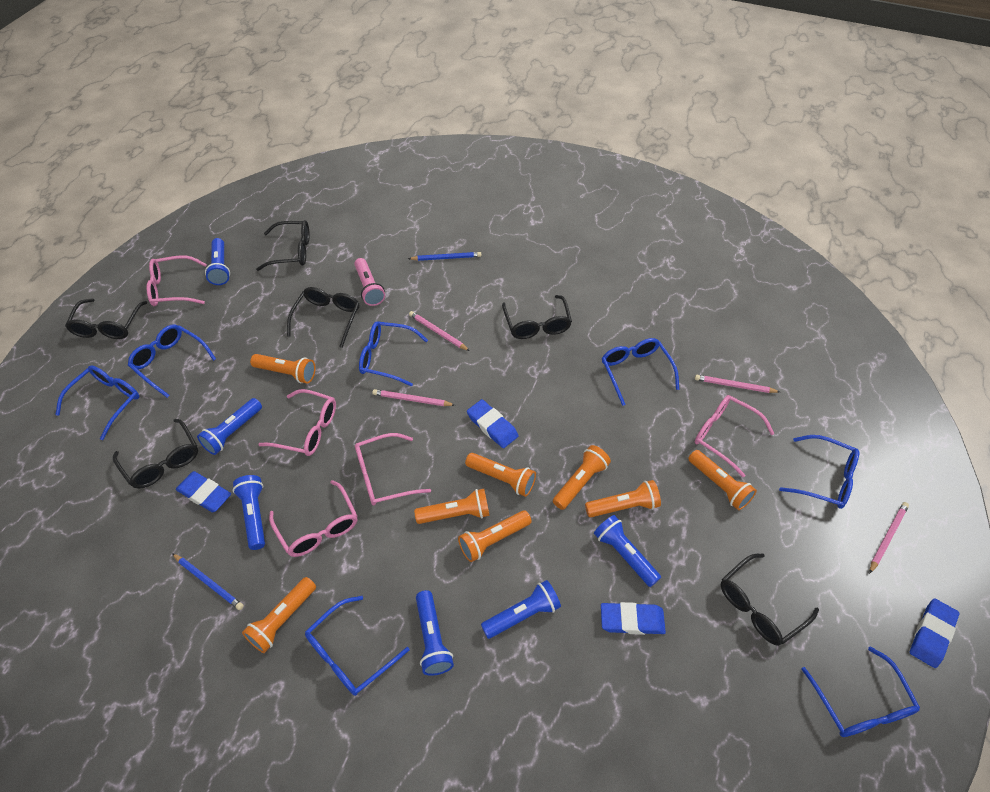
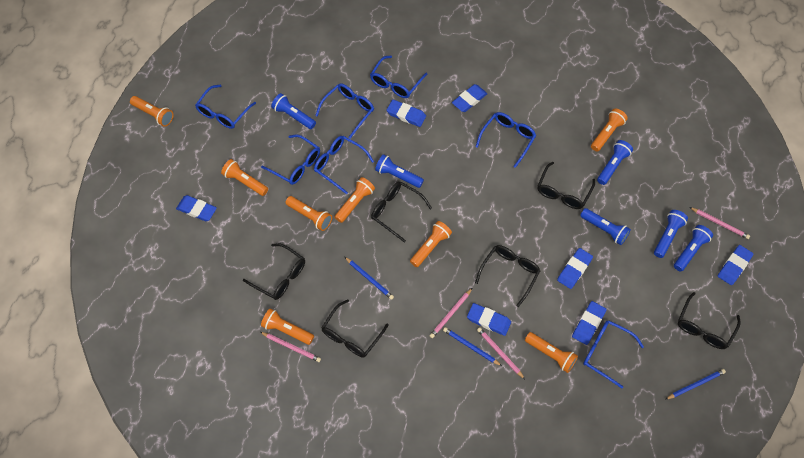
blue eraser: [176,471,231,512] [467,399,519,448] [601,602,666,635] [910,598,960,668] = 4 -> [176,195,217,221] [386,99,426,127] [452,84,488,112] [467,303,511,336] [557,248,593,289] [572,301,607,345] [718,245,754,285] = 7
blue pencil: [172,553,244,610] [408,252,481,261] = 2 -> [345,257,394,300] [443,327,502,366] [665,369,726,400] = 3
pink flashlight: [354,258,385,306] = 1 -> none = 0
pink glasses: [146,256,207,306] [258,389,336,456] [269,480,357,557] [355,433,431,506] [695,395,775,477] = 5 -> none = 0

